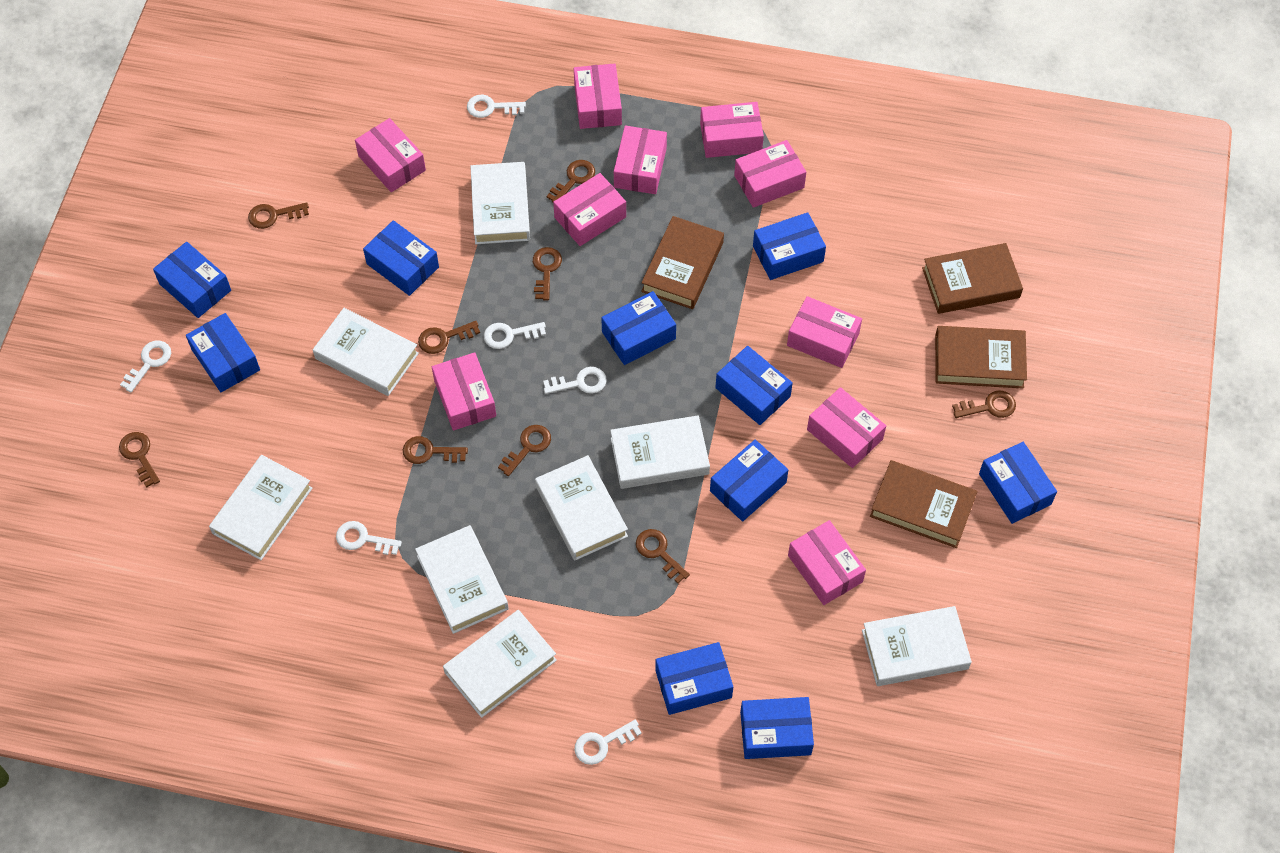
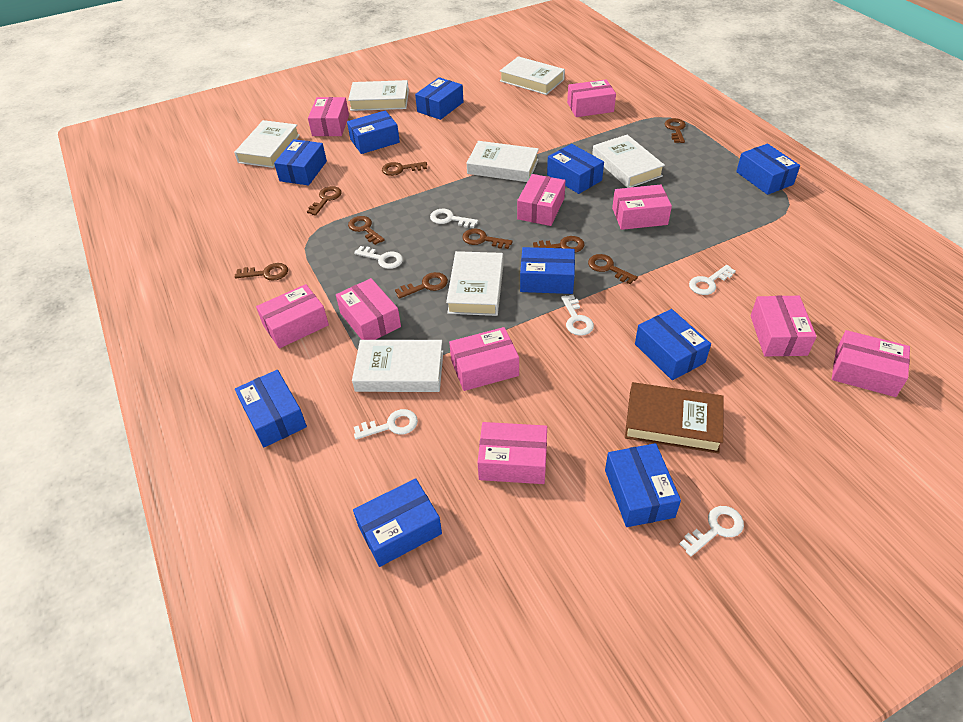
brown book: [641,216,724,309] [870,460,977,548] [922,243,1023,314] [935,326,1027,388] = 4 -> [625,382,724,453] = 1
white book: [209,455,313,560] [313,308,419,396] [415,525,509,634] [443,610,557,718] [470,162,530,244] [535,455,628,560] [610,415,710,489] [862,606,972,686] = 8 -> [234,120,300,168] [348,80,409,111] [352,340,443,392] [446,251,503,316] [467,141,539,182] [500,56,565,95] [592,135,665,188] = 7

